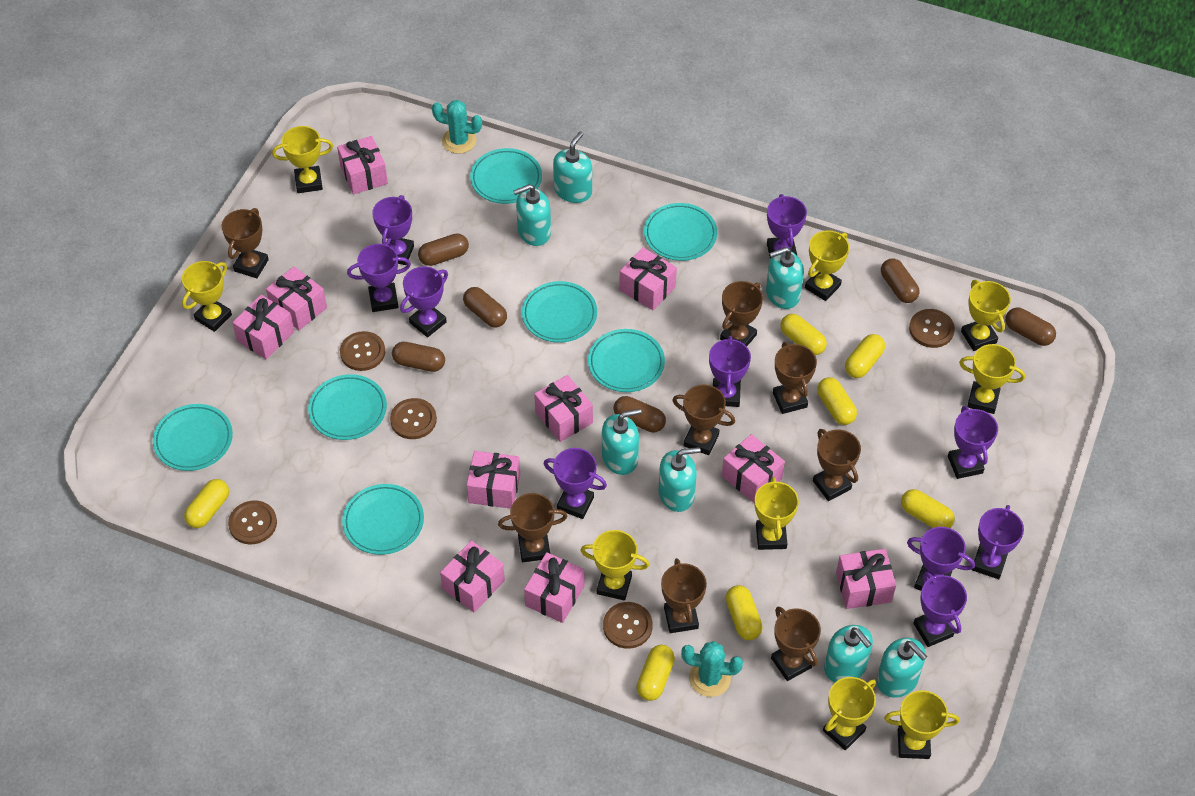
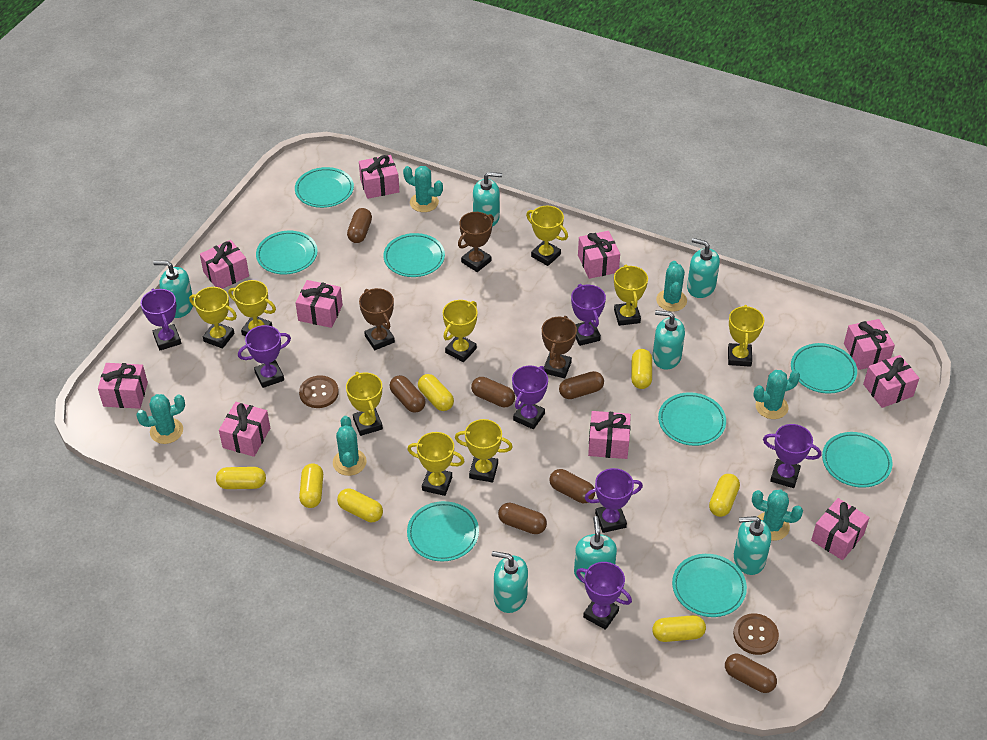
brown button: [228,500,277,544] [340,331,385,371] [390,398,437,439] [603,602,653,649] [909,309,955,348] = 5 -> [299,375,339,408] [733,613,779,655] = 2
brown capsule: [392,342,445,372] [418,233,469,266] [463,287,507,328] [614,396,666,433] [881,259,919,303] [1005,308,1056,346] = 6 -> [347,208,372,243] [390,375,426,413] [471,377,515,407] [498,503,547,534] [549,469,595,503] [559,371,604,399] [725,654,777,693] = 7
brown trophy: [222,208,269,278] [498,493,568,562] [661,558,707,633] [672,384,735,455] [720,281,763,346] [771,607,821,681] [773,342,817,414] [813,429,861,501] = 8 -> [359,288,395,350] [458,212,494,272] [542,316,577,378] = 3
purple trophy: [347,244,411,312] [372,195,414,265] [400,266,448,337] [543,448,607,519] [709,336,751,407] [767,194,807,259] [907,527,975,591] [913,572,967,647] [948,406,998,479] [971,505,1024,579] = 10 -> [141,289,181,350] [238,325,291,388] [512,366,548,429] [571,284,606,346] [576,562,632,630] [585,468,643,533] [763,424,821,488] = 7
turquoise cactus: [432,100,482,154] [681,641,743,697] = 2 -> [136,394,185,444] [333,416,367,476] [403,166,443,212] [656,261,687,312] [752,490,803,541] [753,370,800,419] = 6
turquoise plate: [153,404,233,471] [308,374,387,440] [342,484,424,555] [470,148,542,204] [522,281,597,343] [588,329,665,392] [644,203,717,261] = 7 -> [256,231,318,274] [295,167,354,208] [383,233,445,277] [407,501,479,561] [658,392,726,446] [672,554,747,617] [791,343,857,394] [822,432,892,488] = 8

